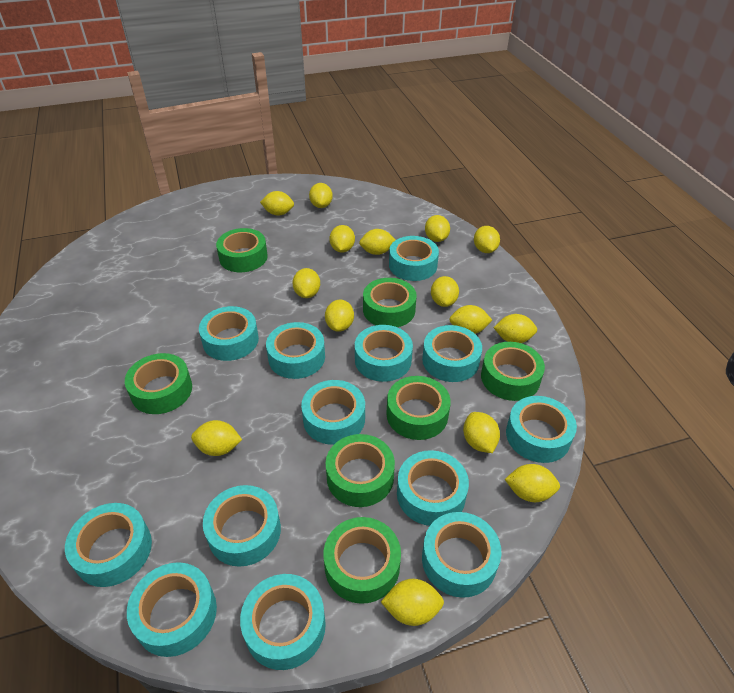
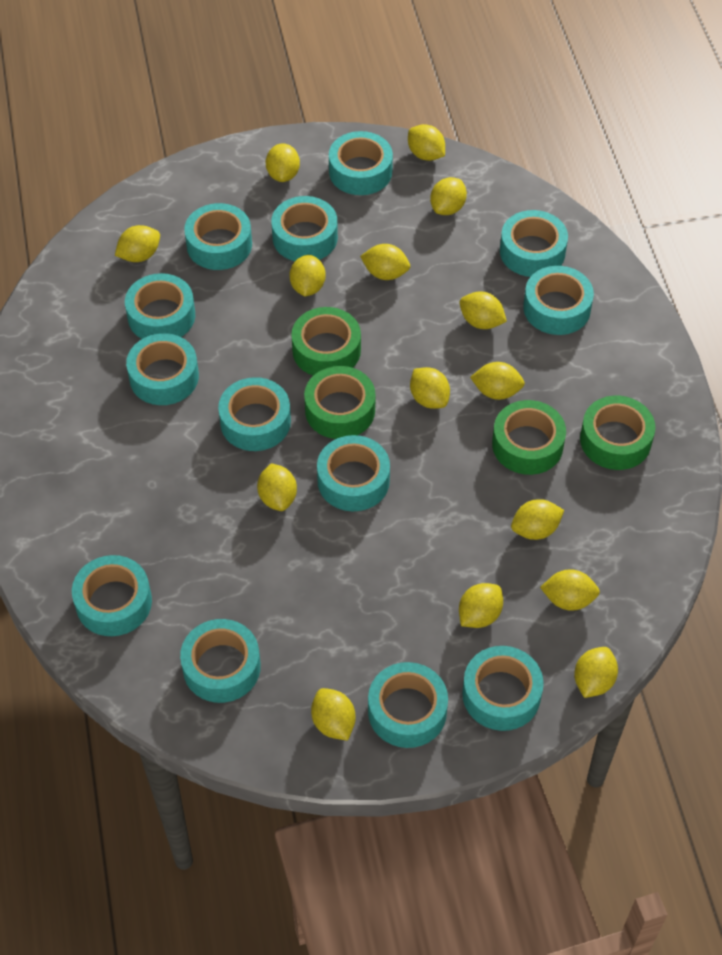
green tape: [125,353,192,414] [216,228,268,272] [323,517,401,604] [326,434,395,507] [363,278,417,327] [386,376,451,440] [481,342,545,401] = 7 -> [292,307,361,376] [304,366,375,439] [492,400,566,475] [580,396,656,470] = 4

